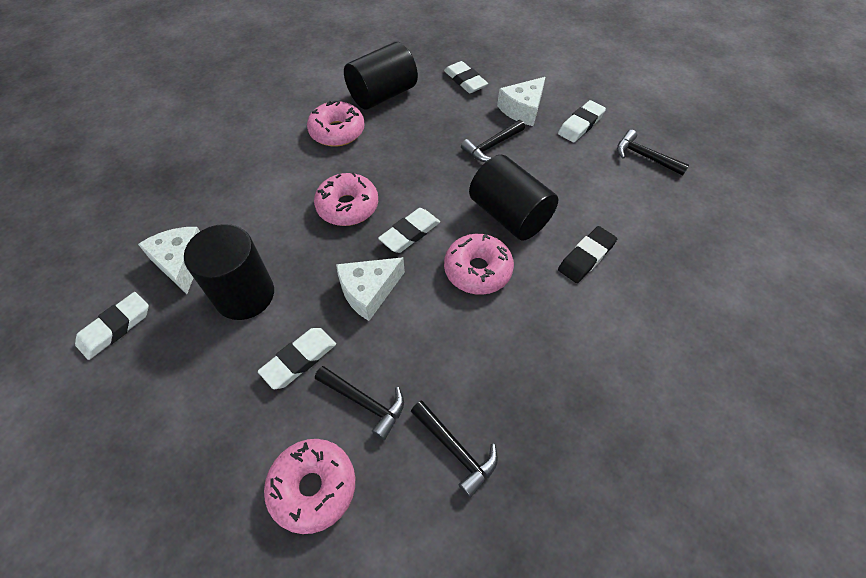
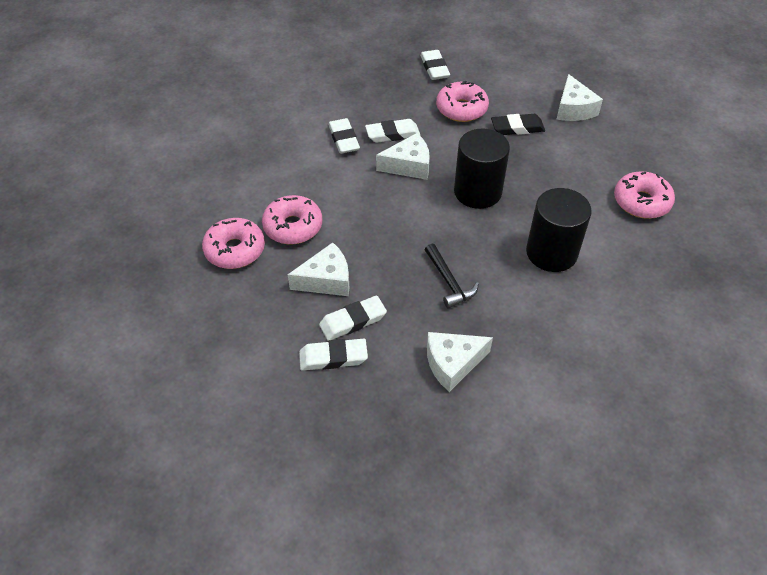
black cylinder: [184,224,274,320] [344,42,418,110] [469,155,559,240] = 3 -> [454,129,510,209] [526,188,592,272] = 2
black hammer: [315,366,404,440] [411,400,498,498] [461,120,525,162] [617,130,689,175] = 4 -> [425,244,479,308] = 1
white cheese: [138,227,200,294] [336,257,405,321] [497,77,545,126] = 3 -> [288,242,349,296] [376,133,430,180] [427,332,493,392] [557,74,603,121] = 4

